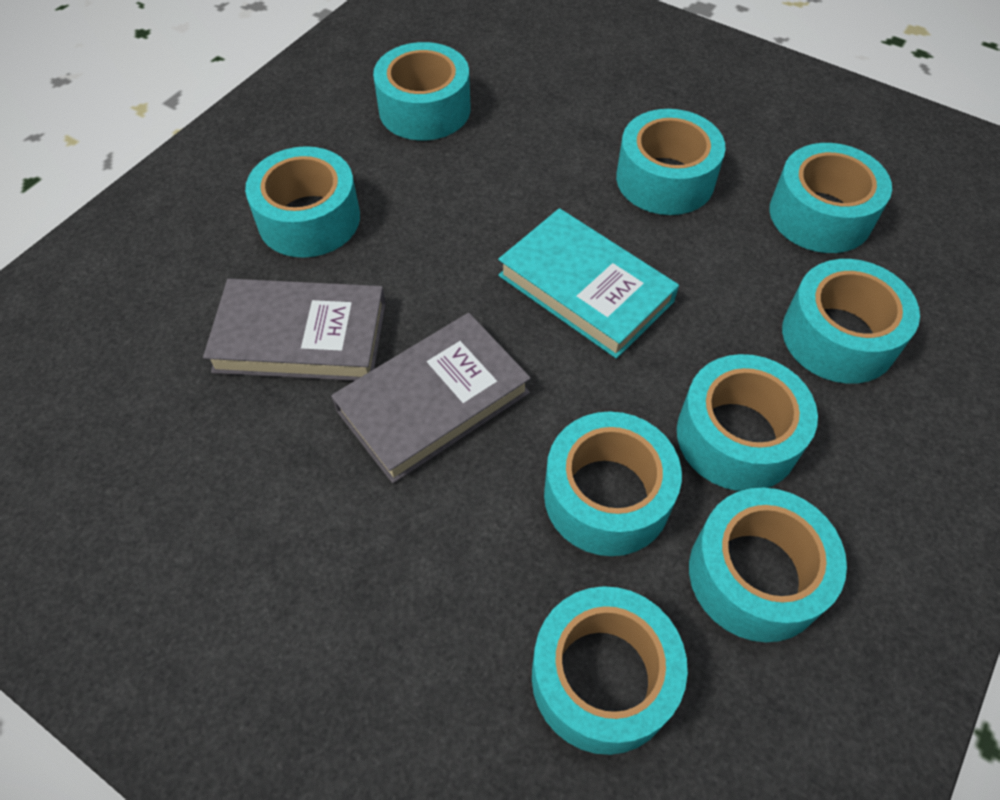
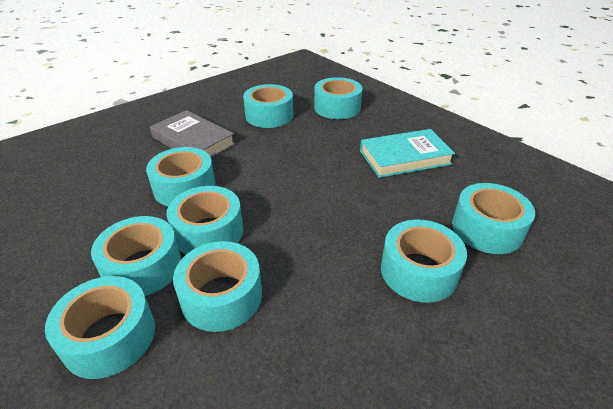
grey book: [203,279,386,381] [331,313,531,483] = 2 -> [150,110,235,157] = 1

